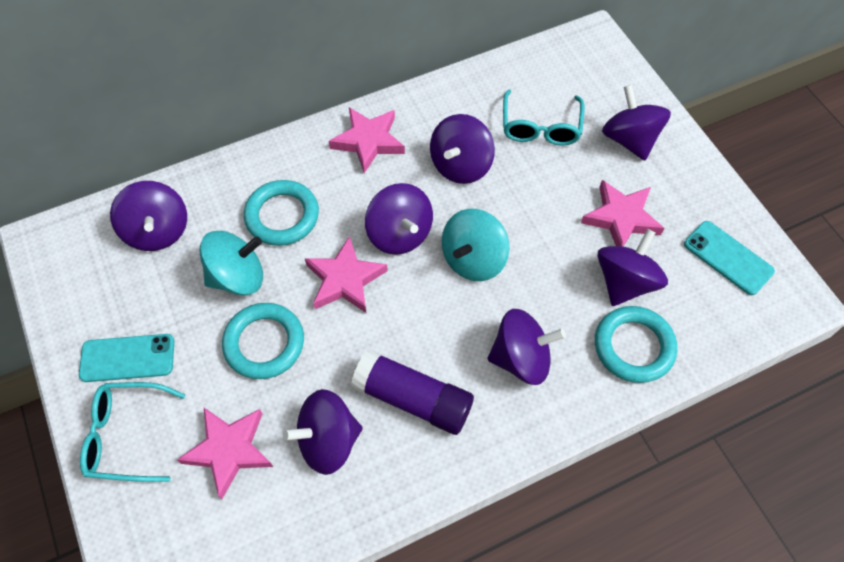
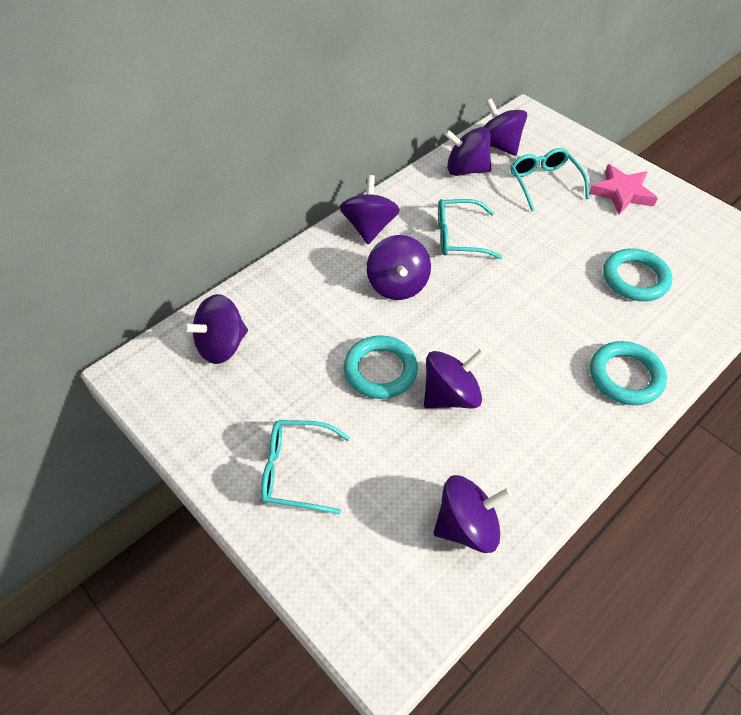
pink star: [177,408,273,499] [305,236,388,313] [329,107,405,173] [581,180,664,246] = 4 -> [589,164,658,215] = 1
purple glue stick: [351,349,474,435] = 1 -> none = 0
turquoise glasses: [80,382,185,482] [503,90,584,145] = 2 -> [261,420,350,514] [438,199,503,259] [510,148,589,211] = 3
turquoise phone: [79,334,174,382] [684,221,775,295] = 2 -> none = 0
turquoise spinning top: [199,231,263,296] [442,209,510,281] = 2 -> none = 0

